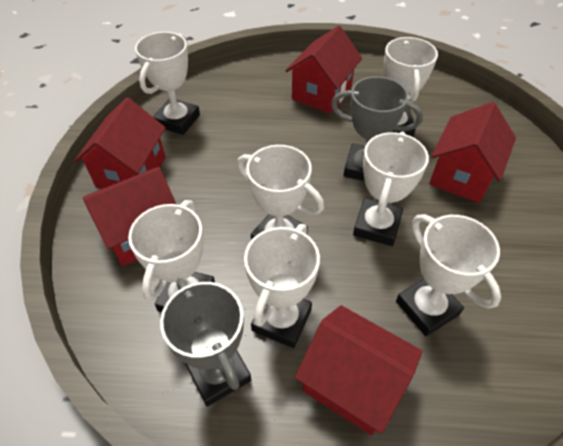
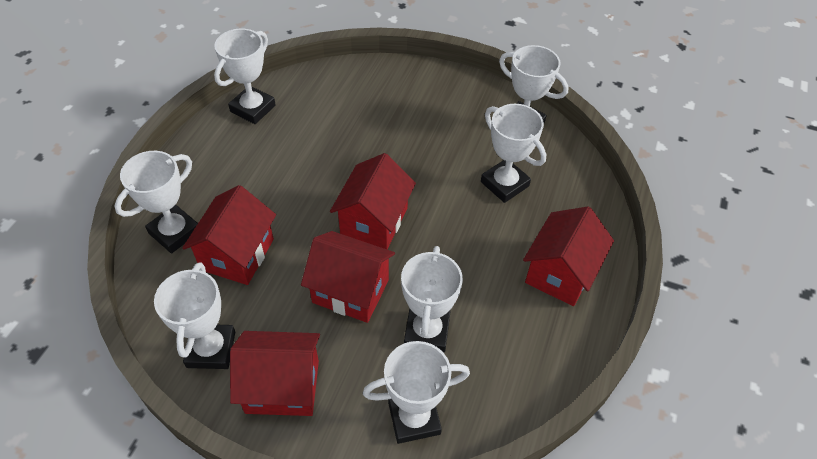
grey trophy: [160,278,251,407] [331,76,423,181] = 2 -> none = 0

